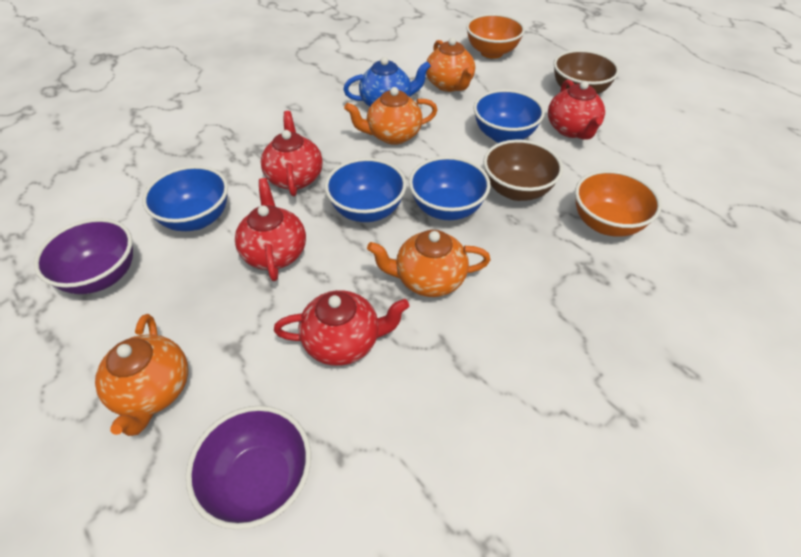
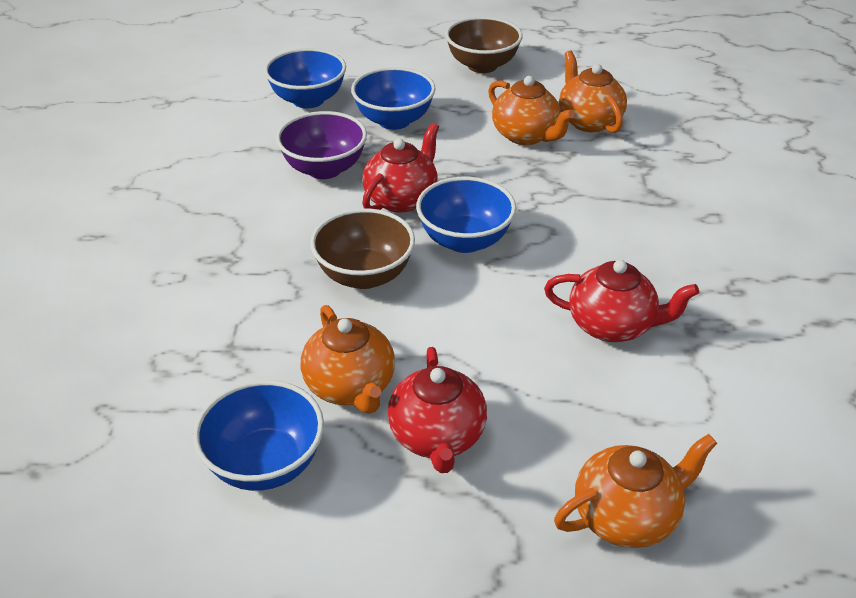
blue teapot: [343,57,431,106] = 1 -> none = 0
orange bowl: [466,14,525,59] [575,170,662,237] = 2 -> none = 0
purple bowl: [34,218,133,294] [186,405,311,530] = 2 -> [276,111,367,179] = 1
red teapot: [235,178,306,281] [261,111,323,196] [274,290,409,366] [548,80,605,140] = 4 -> [362,123,439,213] [388,347,487,473] [544,260,699,342] = 3

